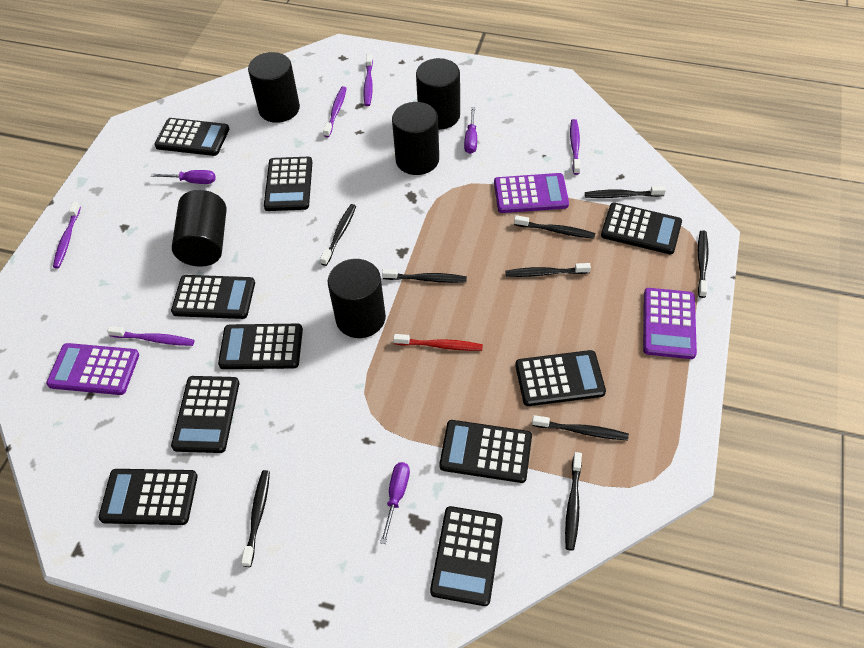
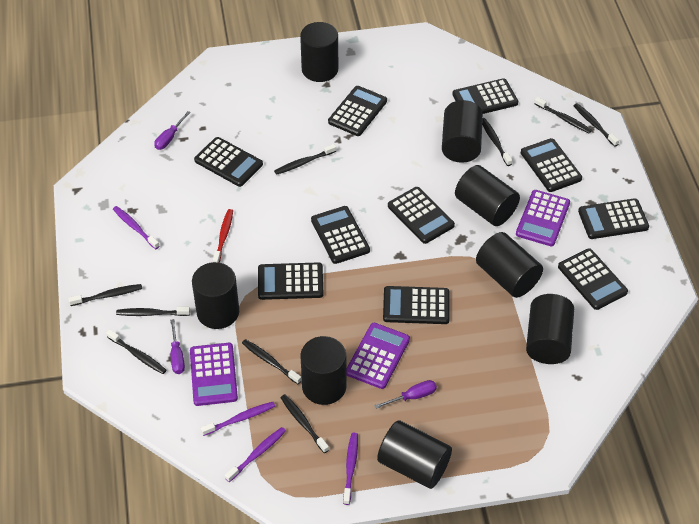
black cylinder: [172,190,226,267] [248,52,300,123] [328,259,386,338] [392,102,439,175] [416,58,460,130] = 5 -> [192,262,239,329] [300,22,338,82] [300,336,347,405] [377,420,452,489] [442,100,483,163] [455,165,520,226] [476,232,543,298] [526,294,574,364] = 8
purple toothbrush: [53,202,81,268] [107,326,194,346] [323,86,347,137] [364,54,373,106] [570,119,580,175] = 5 -> [113,206,160,249] [201,402,275,436] [225,427,286,482] [343,433,358,505] = 4

